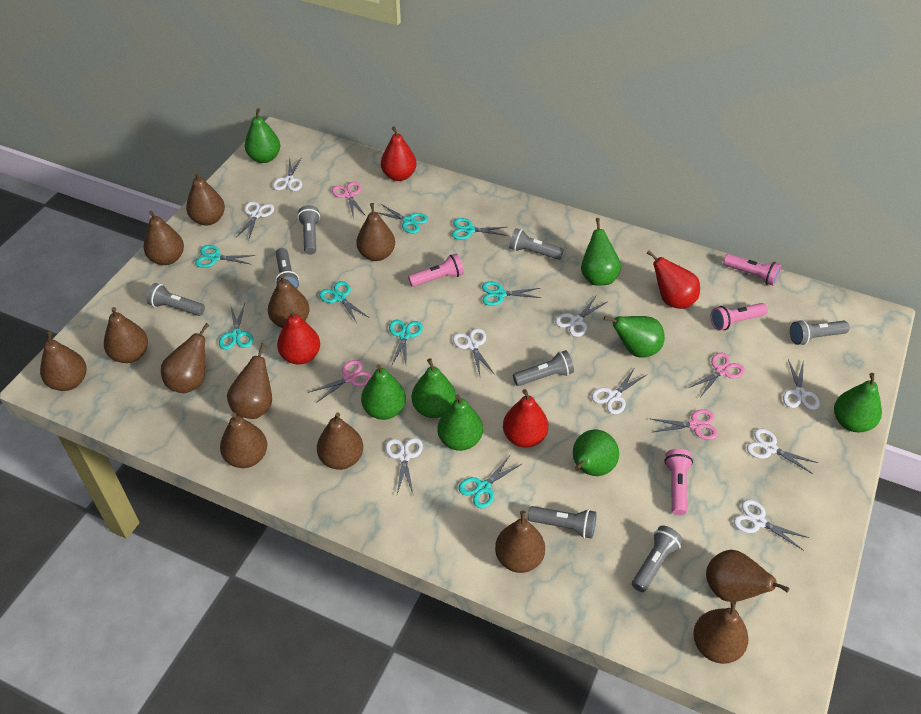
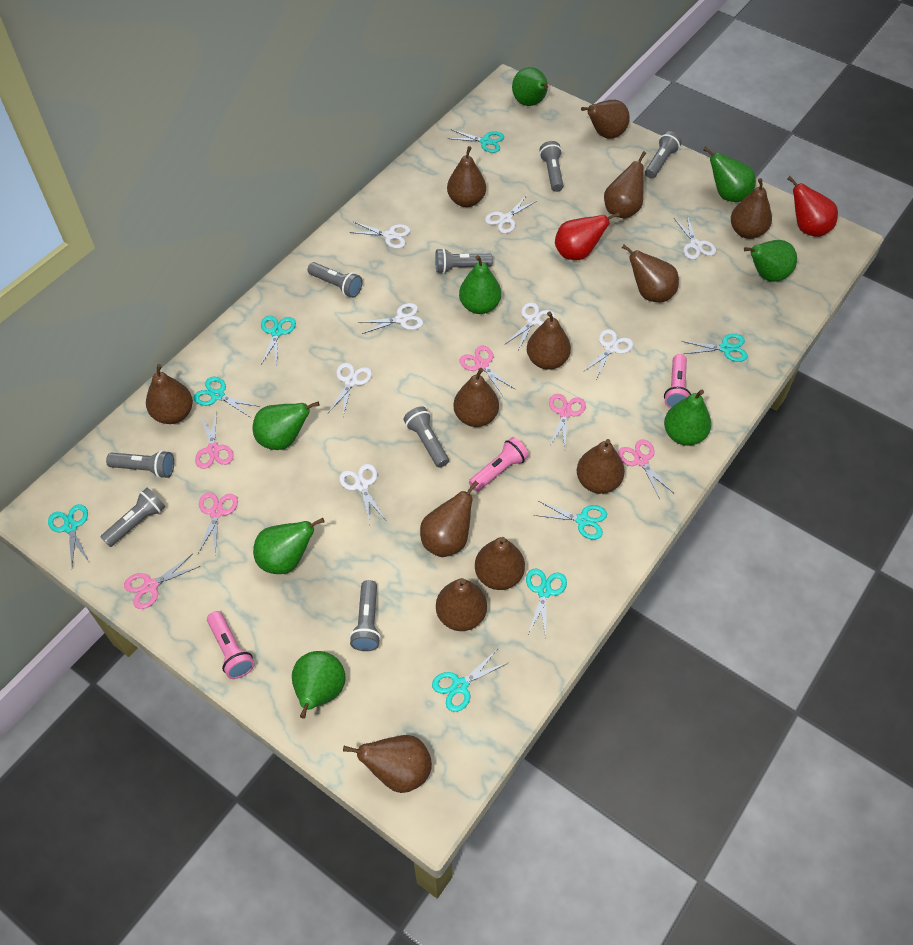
pink flashlight: [408,253,464,287] [664,449,693,515] [711,303,768,331] [723,254,781,286] = 4 -> [207,611,255,679] [469,437,529,491] [664,354,691,408] = 3
pink scissors: [308,360,372,403] [332,182,366,216] [651,409,718,440] [688,353,745,396] = 4 -> [124,554,200,609] [195,414,234,469] [198,492,238,556] [459,346,516,396] [549,394,586,447] [618,439,674,499] = 6
red pear: [277,309,320,364] [381,127,417,181] [503,389,548,448] [647,251,700,309] = 4 -> [555,212,620,260] [787,176,838,237] = 2
white scissors: [236,201,274,239] [273,157,302,191] [385,438,423,496] [453,328,495,375] [555,296,607,337] [592,367,646,414] [734,500,809,551] [747,429,818,474] [783,360,820,410] = 9 -> [328,363,372,416] [339,464,386,524] [349,222,411,249] [358,303,423,334] [485,195,538,234] [505,302,555,350] [582,329,633,379] [674,215,716,260] = 8

